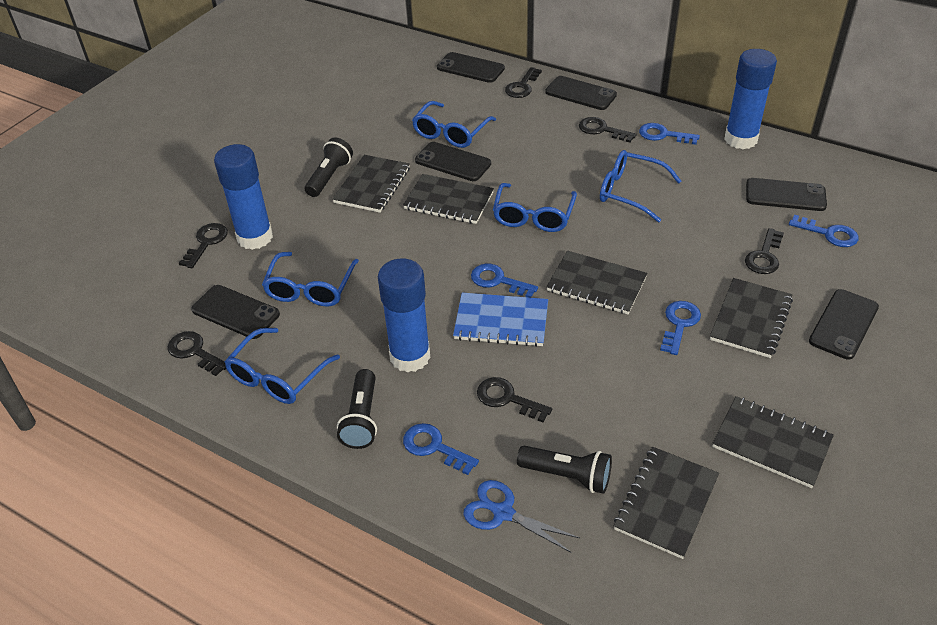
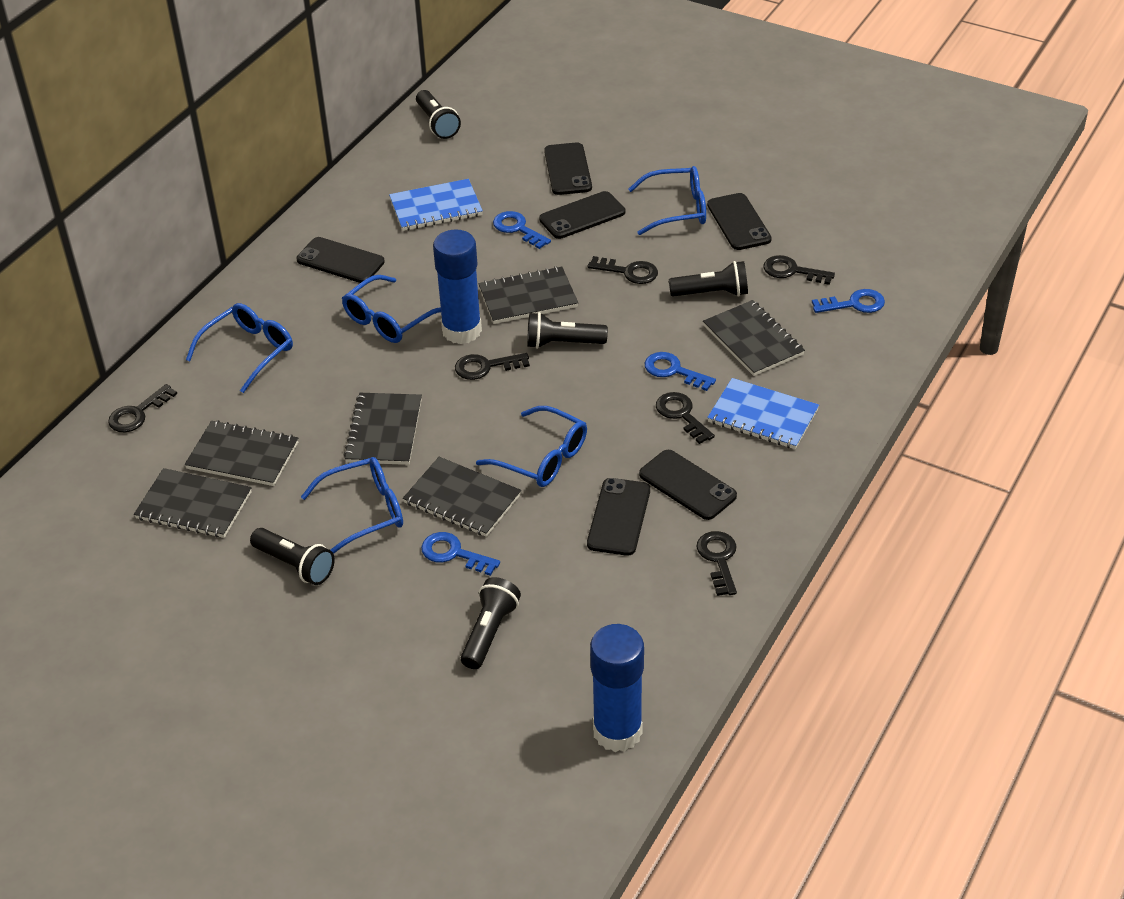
black flashlight: [305,137,353,197] [337,369,377,449] [517,446,612,494] = 3 -> [250,528,335,585] [416,90,461,139] [461,577,521,669] [527,312,608,349] [669,261,748,297] = 5
blue glue stick: [214,144,273,250] [378,258,430,373] [724,49,777,149] = 3 -> [433,229,482,344] [590,624,644,752] = 2
blue key: [403,423,479,475] [471,264,538,298] [639,123,700,145] [660,301,701,355] [789,214,859,247] = 5 -> [421,532,500,576] [493,211,551,249] [645,352,716,391] [812,289,885,313] = 4
blue notebook: [453,293,548,347] = 1 -> [389,179,483,231] [707,378,819,449] = 2
blue scissors: [463,480,580,553] = 1 -> none = 0

